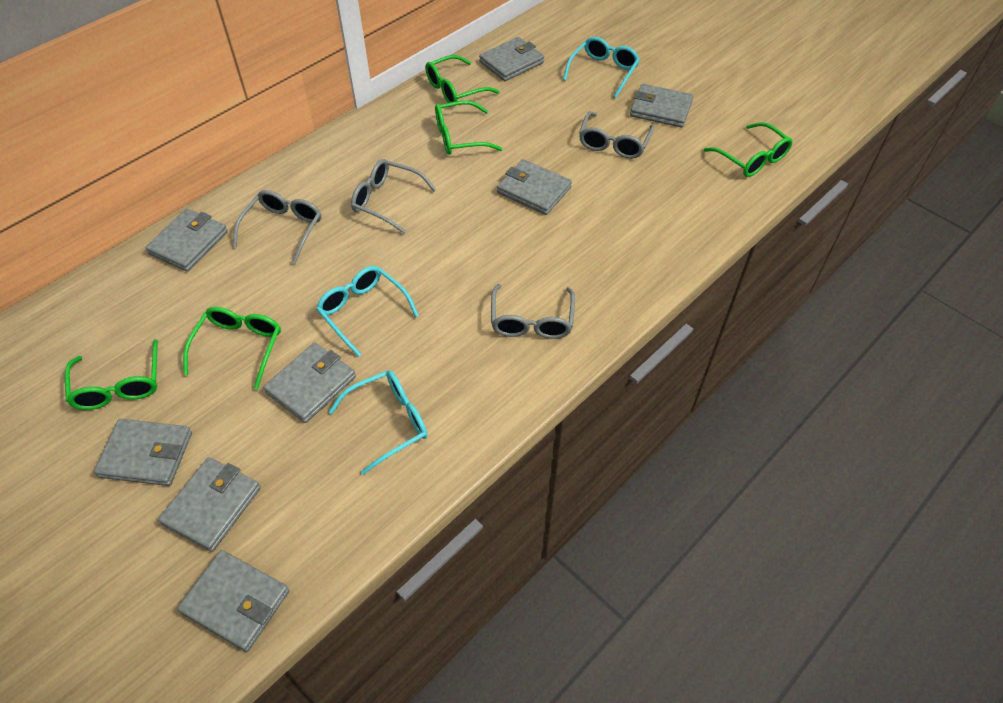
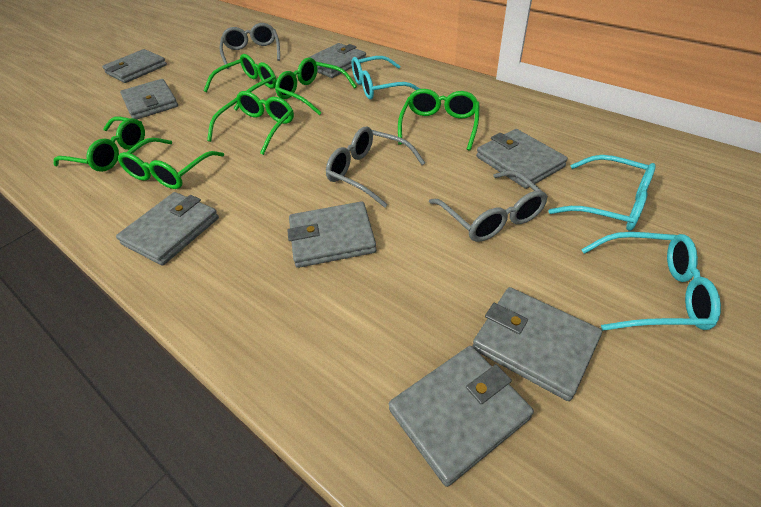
green glasses: [65,339,158,410] [183,307,281,389] [425,55,500,103] [435,101,502,155] [704,122,793,177] = 5 -> [53,117,145,172] [118,138,224,189] [204,54,277,111] [207,91,294,155] [275,58,357,115] [398,89,480,151] = 6
grey glasses: [233,190,322,264] [351,159,436,233] [491,284,575,339] [579,111,655,159] = 4 -> [220,23,280,69] [326,126,425,208] [429,170,548,242] = 3

